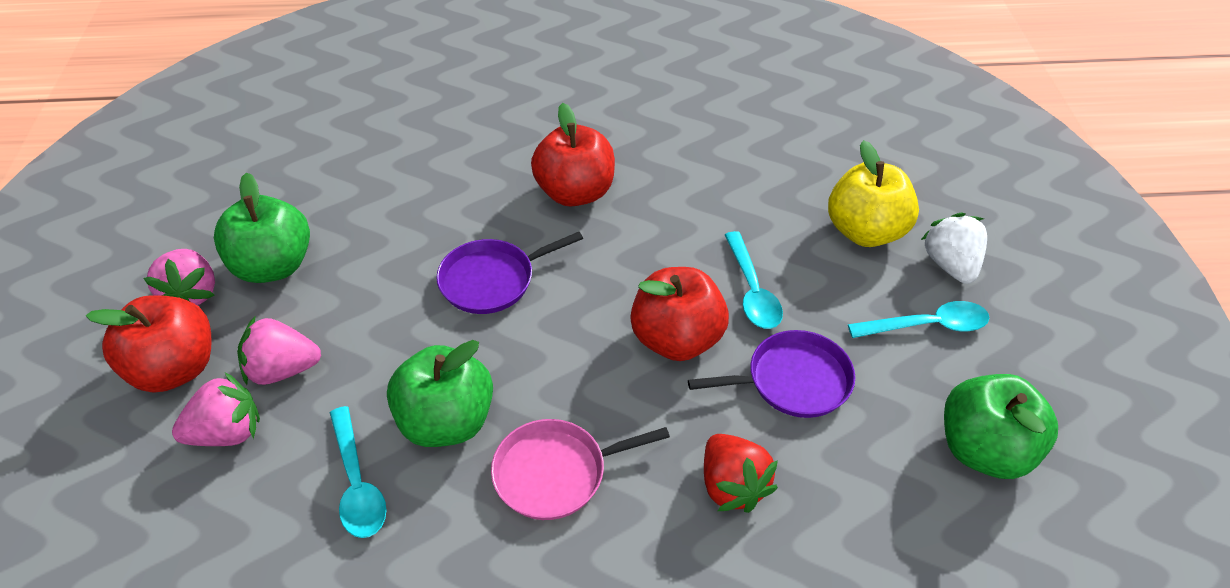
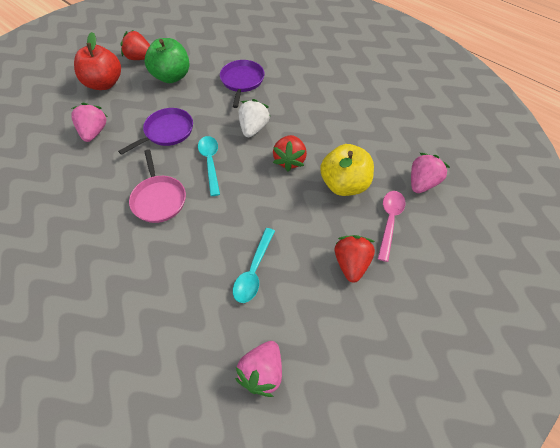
green apple: [214,172,310,283] [387,340,493,447] [944,374,1058,479] = 3 -> [145,38,189,83] = 1
pink spoon: none = 0 -> [378,191,405,262] = 1
red apple: [86,295,211,393] [531,103,615,206] [630,267,729,361] = 3 -> [74,32,121,90] = 1
red strawberry: [704,434,778,513] = 1 -> [120,30,150,60] [273,135,307,171] [335,235,375,283] = 3
turquoise spoon: [330,406,387,538] [725,231,783,329] [848,301,990,338] = 3 -> [198,136,220,196] [233,228,275,303] = 2

